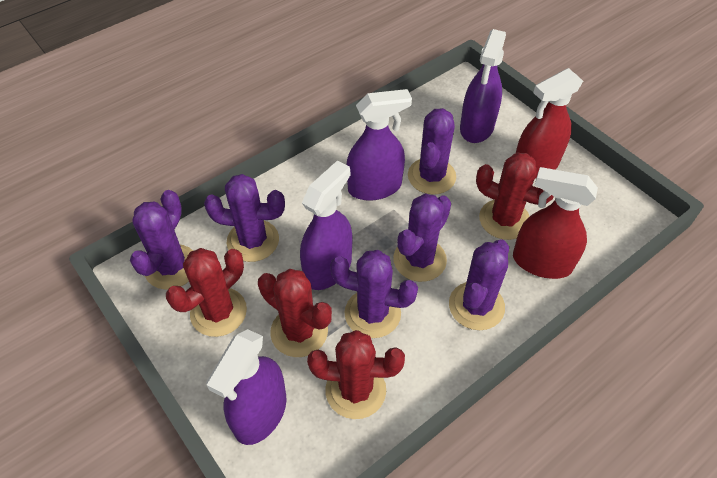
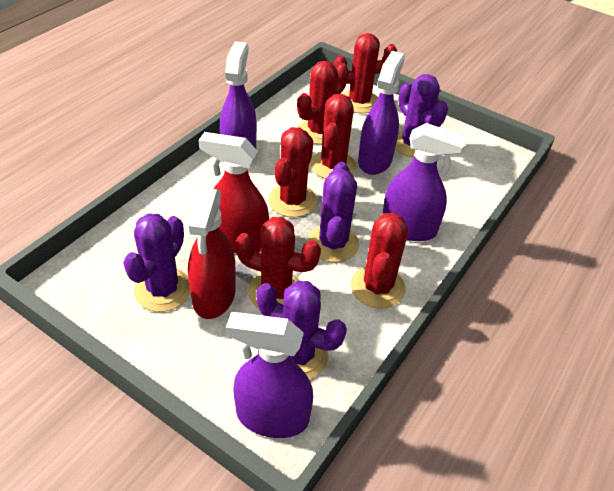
purple cactus: [130,190,193,290] [204,174,285,262] [330,250,418,338] [393,193,451,282] [408,108,456,194] [449,239,509,330] = 6 -> [123,213,190,312] [256,281,347,380] [308,162,359,262] [395,74,448,158] = 4
red cactus: [166,248,247,337] [258,269,332,357] [307,330,405,419] [476,153,554,240] = 4 -> [235,217,321,309] [268,127,317,217] [297,61,349,144] [310,94,356,179] [334,33,397,113] [351,213,408,309] = 6

